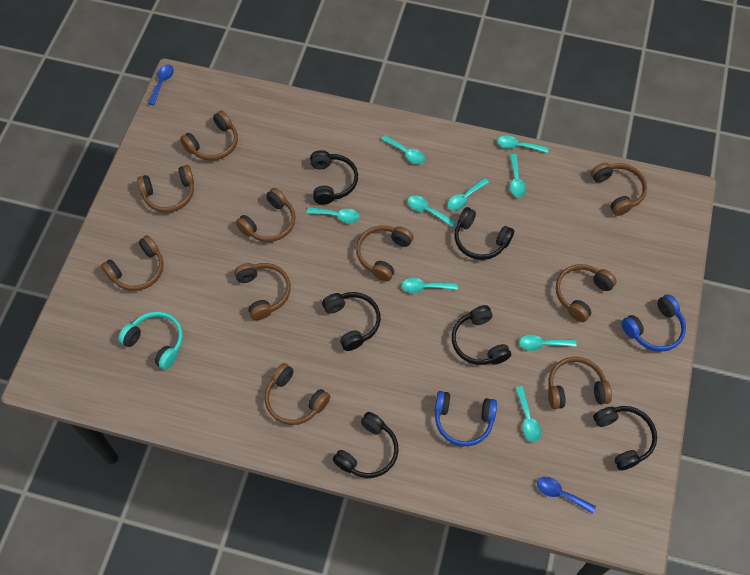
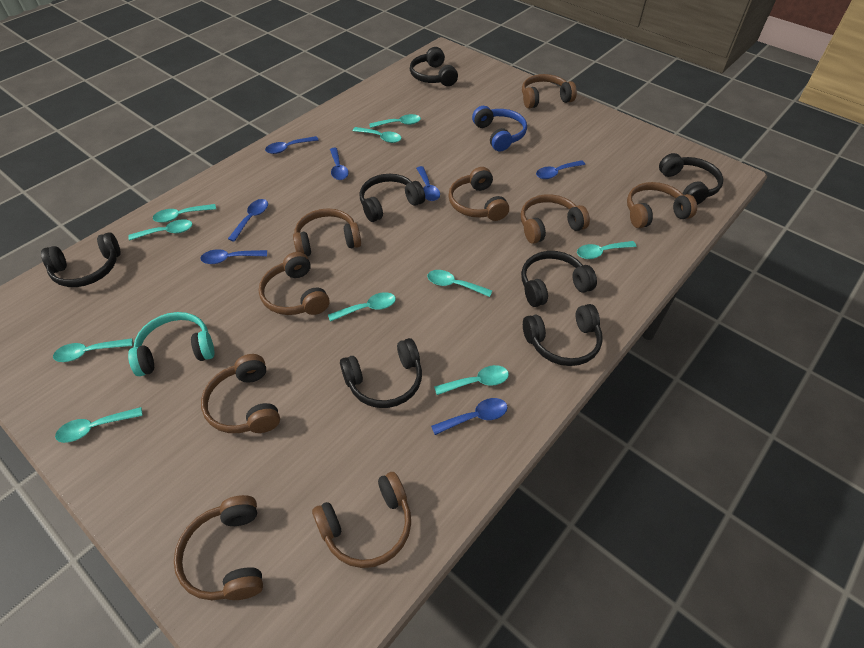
black headphones: [310,150,358,205] [322,292,381,351] [333,412,399,478] [452,305,511,365] [454,207,514,260] [593,406,657,470] = 6 -> [41,232,120,287] [340,338,422,408] [359,174,425,222] [410,47,458,86] [521,251,597,307] [523,304,603,366] [659,153,724,205] = 7
blue headphones: [435,391,497,446] [622,294,686,352] = 2 -> [472,106,527,152] = 1
blue spoon: [148,64,174,105] [537,477,596,514] = 2 -> [200,249,267,264] [228,199,268,242] [265,136,319,154] [330,148,349,180] [416,166,440,201] [431,398,508,435] [536,160,585,179] = 7
brown headphones: [101,235,164,291] [137,165,194,213] [180,110,238,161] [234,263,291,320] [236,188,295,242] [265,363,330,425] [356,225,413,281] [548,357,612,409] [556,264,617,322] [591,163,647,216] = 10 -> [174,495,263,600] [201,354,280,433] [259,252,329,315] [293,208,361,257] [312,472,411,568] [448,167,509,221] [521,194,590,244] [522,74,577,109] [627,182,697,228] = 9
turquoise spoon: [307,207,360,223] [381,135,425,164] [402,278,458,293] [408,196,456,227] [447,178,489,211] [497,135,549,153] [510,154,526,197] [516,386,541,442] [519,335,577,351] = 9 -> [53,338,133,362] [55,407,143,443] [128,219,192,241] [153,204,216,223] [328,292,396,322] [353,127,401,143] [369,114,421,128] [427,270,492,297] [434,365,509,395] [577,241,637,259] = 10

